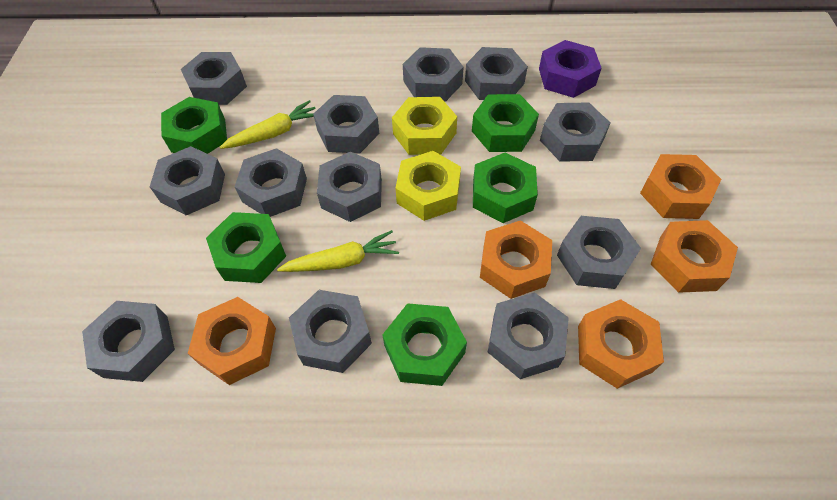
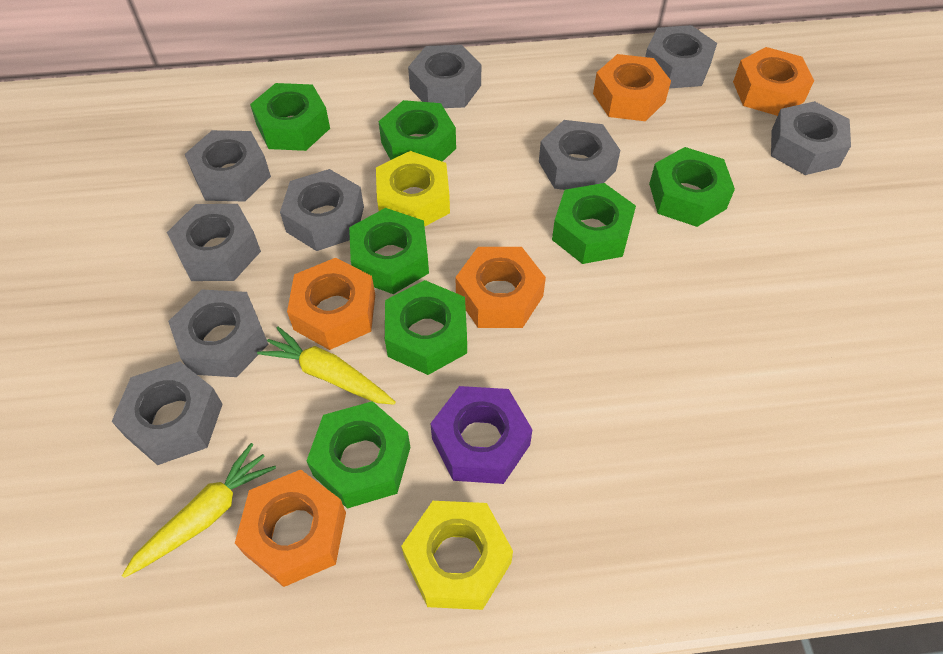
green nut: [161,97,227,154] [206,212,286,283] [382,303,467,386] [472,94,539,152] [473,153,538,223] = 5 -> [250,83,330,151] [307,401,410,509] [349,208,429,294] [378,100,456,162] [385,280,467,375] [552,183,636,264] [649,147,735,227] = 7
grey nut: [82,301,175,382] [150,146,225,216] [181,52,247,105] [235,148,307,217] [289,290,372,373] [313,95,379,154] [317,152,382,222] [403,47,463,102] [465,47,528,100] [488,292,569,379] [540,103,610,162] [557,216,641,289] = 12 -> [111,361,223,465] [167,204,261,281] [168,290,268,377] [185,130,271,202] [280,169,364,251] [408,45,481,108] [539,120,620,190] [645,25,717,89] [771,101,851,175] = 9

